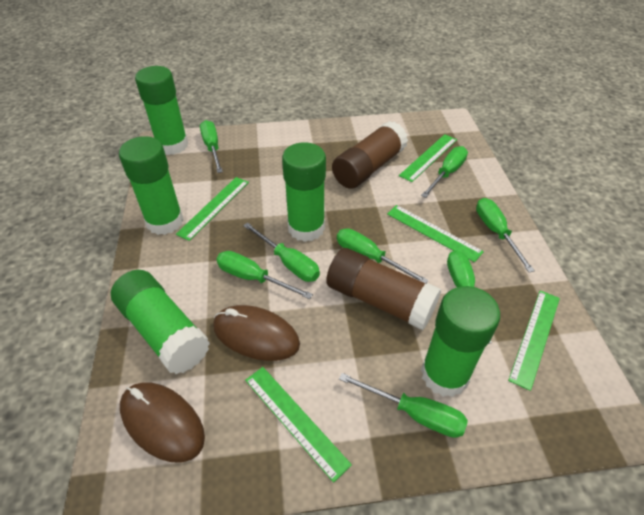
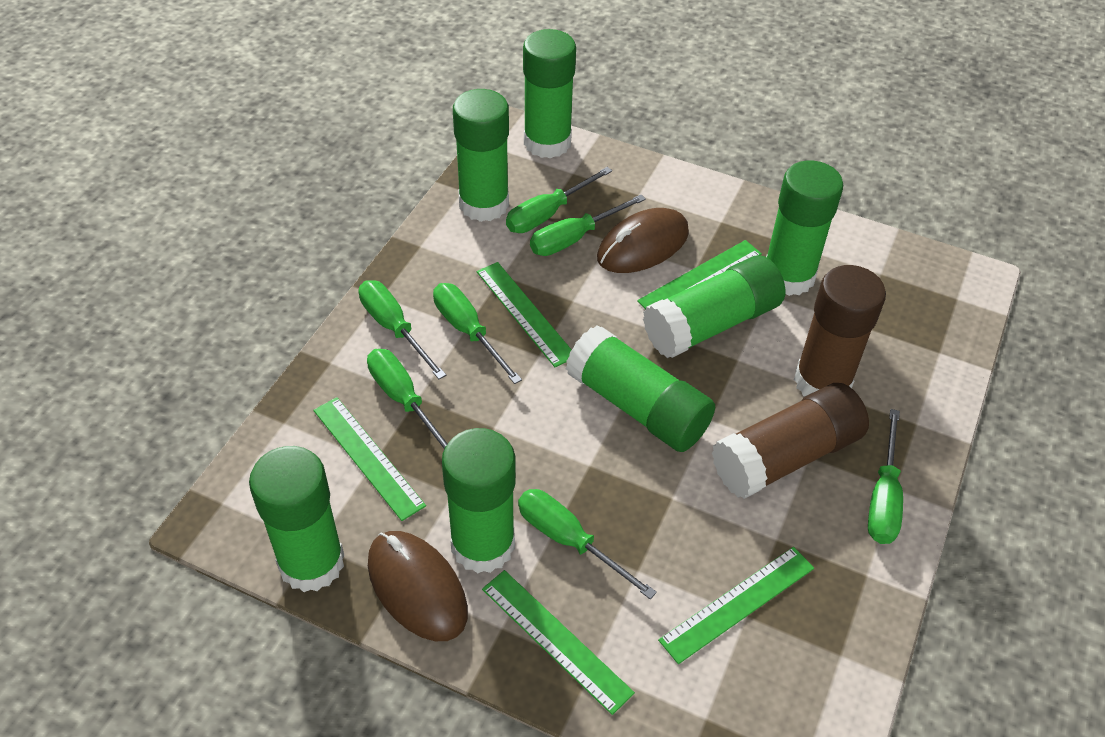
green glue stick: [111,270,210,374] [119,136,184,235] [135,66,188,155] [282,142,326,242] [421,286,500,397] = 5 -> [249,446,344,592] [442,428,516,574] [453,89,509,222] [523,29,576,158] [566,325,715,452] [643,255,785,358] [766,160,843,296] = 7
green screwdriver: [200,120,223,173] [216,251,313,299] [243,223,320,282] [337,228,429,283] [339,373,468,438] [421,146,468,198] [447,250,492,344] [476,198,535,272] = 8 -> [359,280,446,379] [367,349,447,451] [433,283,522,384] [506,167,612,233] [518,489,657,599] [530,195,646,256] [868,409,903,544] = 7

